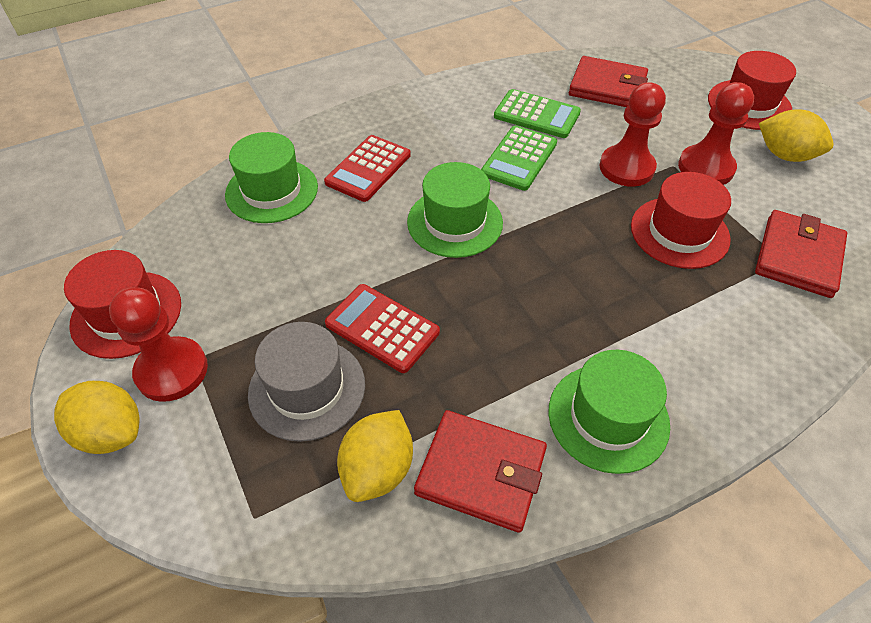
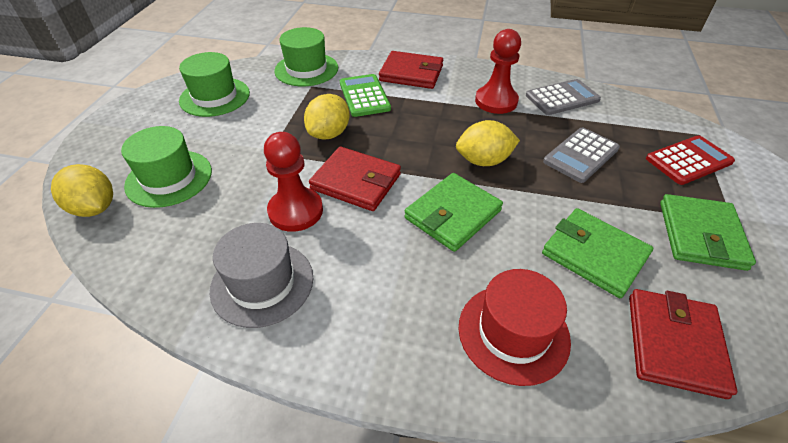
green calculator: [481,125,557,191] [494,89,581,138] = 2 -> [340,74,391,117] = 1
green wallet: none = 0 -> [404,173,503,252] [542,208,653,298] [660,194,756,271] = 3
grey calculator: none = 0 -> [526,79,601,115] [543,127,620,183] = 2
red calculator: [324,135,411,202] [325,284,440,373] = 2 -> [646,135,735,185] = 1
red hat: [64,250,181,359] [631,172,731,269] [708,51,796,130] = 3 -> [458,269,571,386] = 1
red pawn: [109,287,208,402] [599,82,666,187] [678,82,754,185] = 3 -> [264,132,323,232] [475,29,521,114] = 2

